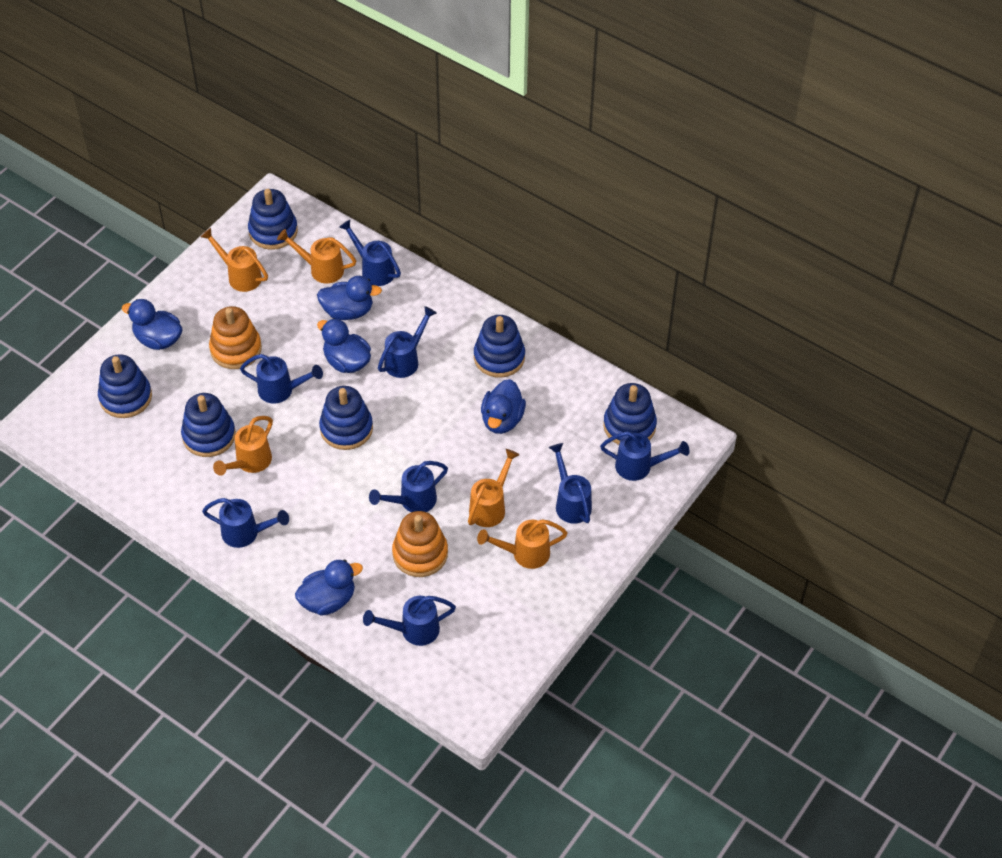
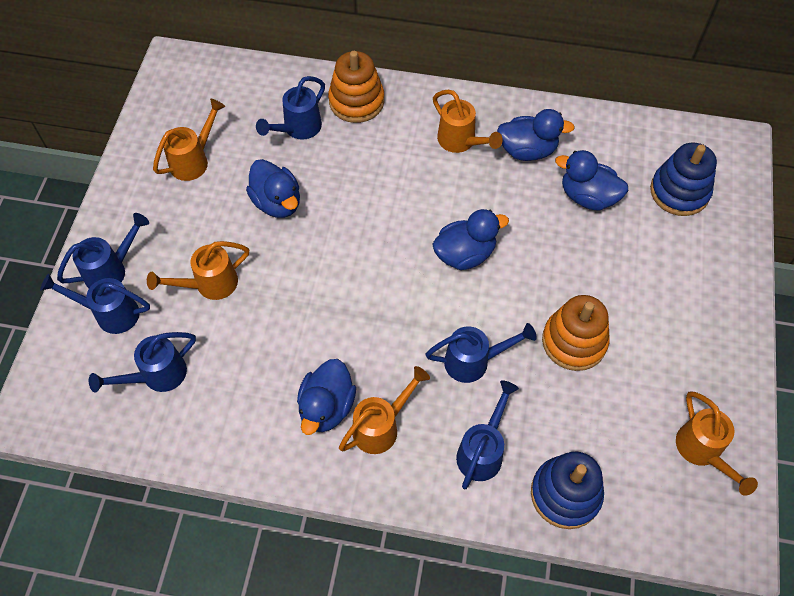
blue stacking toy: [98,354,152,418] [181,393,236,457] [248,189,298,250] [319,386,373,450] [474,315,525,378] [603,383,657,445] = 6 -> [531,452,604,529] [650,142,717,216] = 2
blue watering can: [202,498,289,548] [240,354,323,404] [339,220,401,286] [363,596,456,646] [369,461,448,512] [378,306,437,378] [549,443,592,524] [600,431,690,481] = 8 -> [40,274,150,334] [57,213,149,288] [89,332,196,392] [256,76,325,140] [426,323,537,383] [456,380,519,489] = 6

